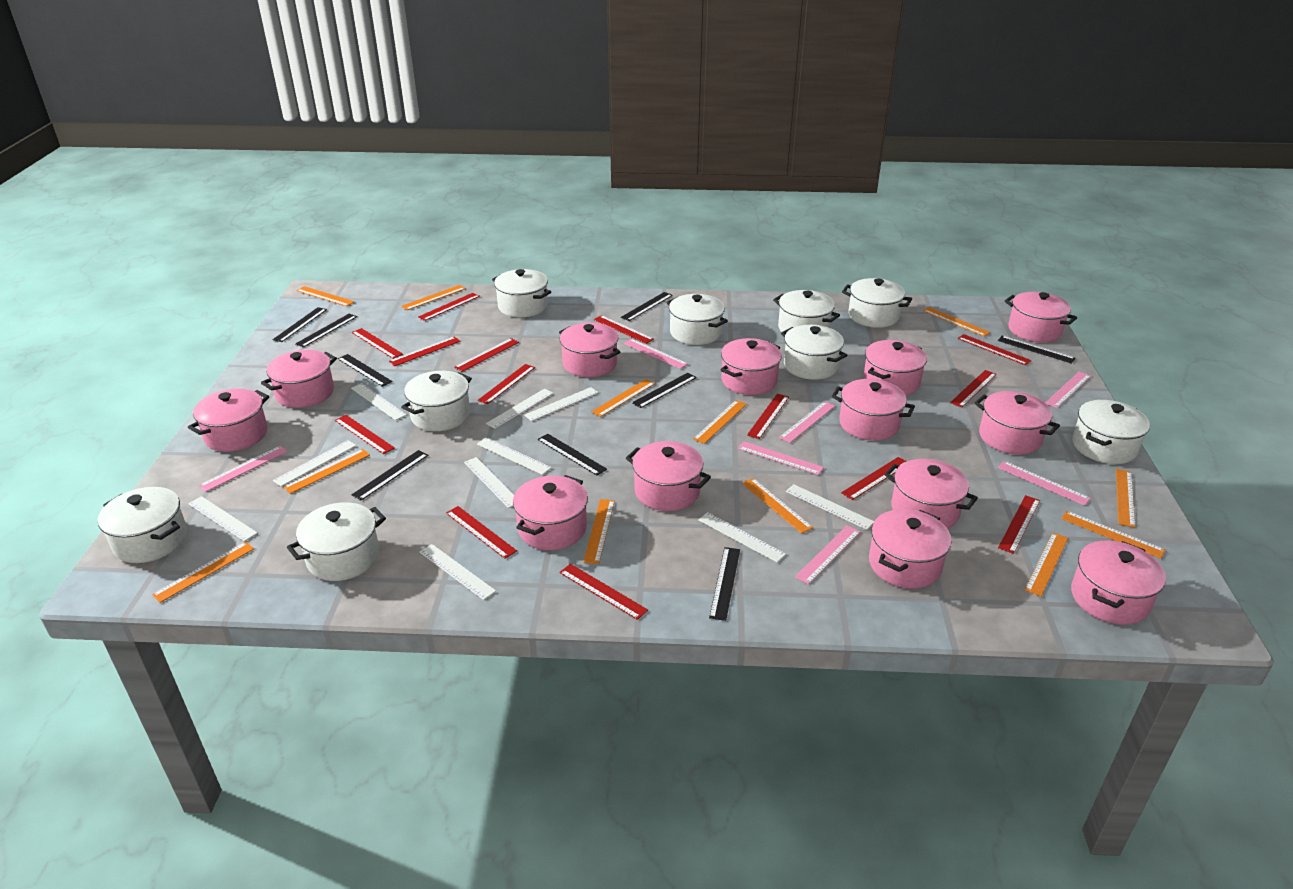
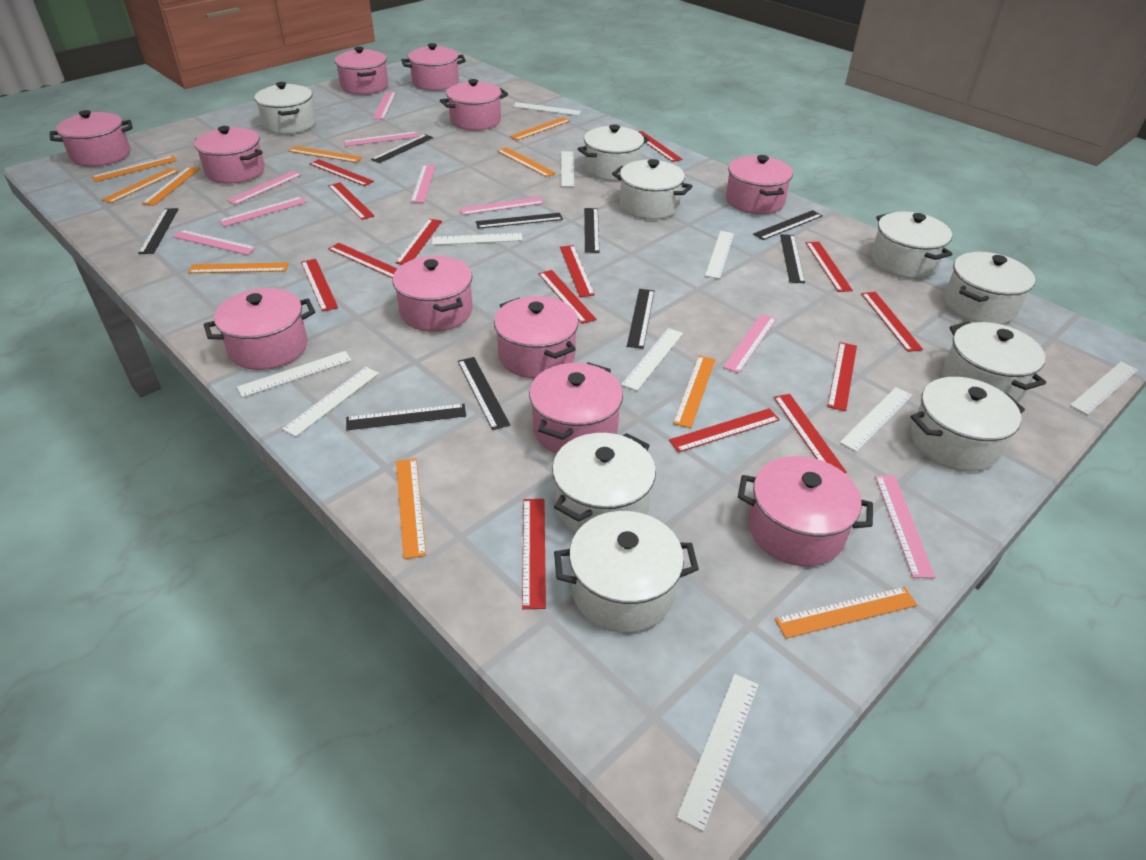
orange ruler: [152,542,254,603] [283,449,370,494] [296,286,355,306] [401,285,466,310] [583,499,615,564] [591,379,655,417] [693,400,747,444] [742,478,813,534] [923,307,991,337] [1025,532,1068,596] [1062,511,1165,559] [1116,469,1135,528] = 12 -> [91,156,177,182] [101,168,179,204] [142,167,200,206] [188,262,289,273] [288,146,363,163] [396,458,426,559] [497,147,556,177] [510,117,571,140] [673,356,715,428] [775,587,917,638] = 10
pink pot: [188,389,269,452] [261,350,337,408] [513,475,588,550] [559,323,620,377] [626,441,711,511] [720,338,782,395] [832,379,915,441] [863,340,927,396] [869,509,951,589] [885,459,978,529] [974,391,1060,454] [1005,292,1077,343] [1071,540,1166,625] = 13 -> [50,110,133,167] [194,126,265,184] [204,288,315,370] [335,47,388,95] [392,256,473,332] [401,43,466,91] [440,79,508,130] [494,296,579,378] [529,362,623,454] [726,155,793,214] [738,456,873,566] = 11
pink ruler: [199,446,288,492] [623,339,688,369] [738,441,824,475] [779,401,835,443] [795,525,860,584] [998,461,1091,506] [1045,371,1091,408] = 7 -> [172,230,257,255] [219,197,307,227] [227,171,302,205] [343,132,419,146] [373,92,396,119] [411,165,436,203] [459,197,544,215] [723,314,777,373] [875,475,935,578] = 9

